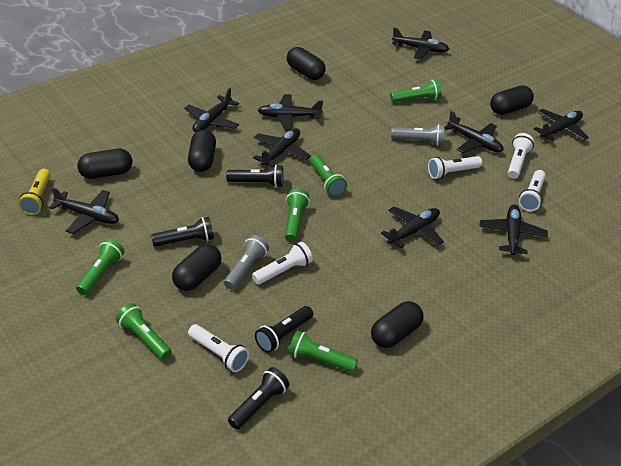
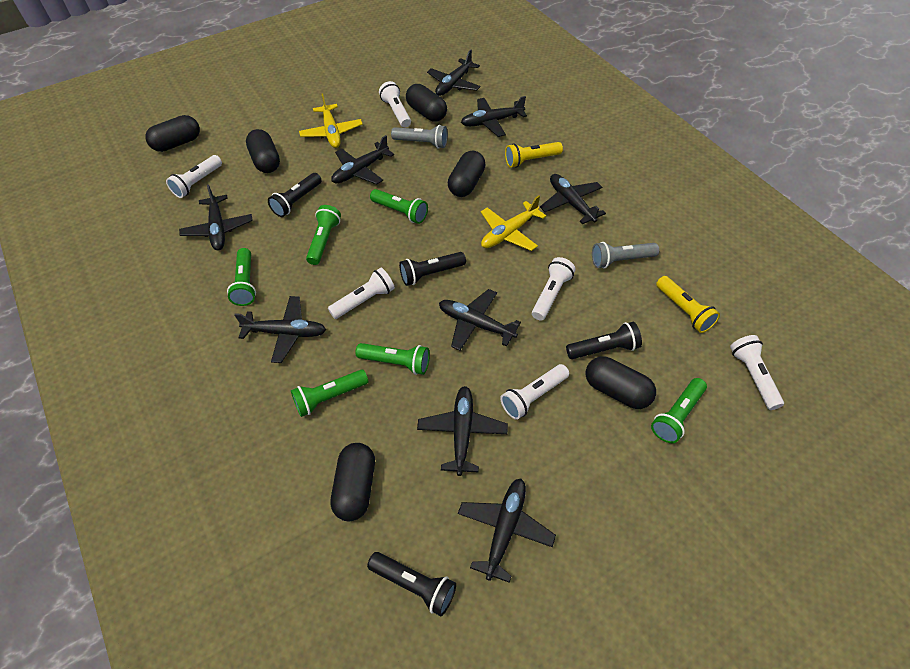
white flashlight: [188,324,249,372] [252,242,313,285] [428,156,482,179] [508,133,534,179] [519,170,546,211] = 5 -> [166,155,222,198] [328,268,395,319] [379,81,411,128] [500,364,569,420] [532,257,576,320] [730,335,784,410] = 6
yellow flashlight: [18,169,51,215] = 1 -> [505,142,563,168] [656,276,720,333] = 2
yellow plane: none = 0 -> [299,93,363,148] [481,195,546,251] = 2

